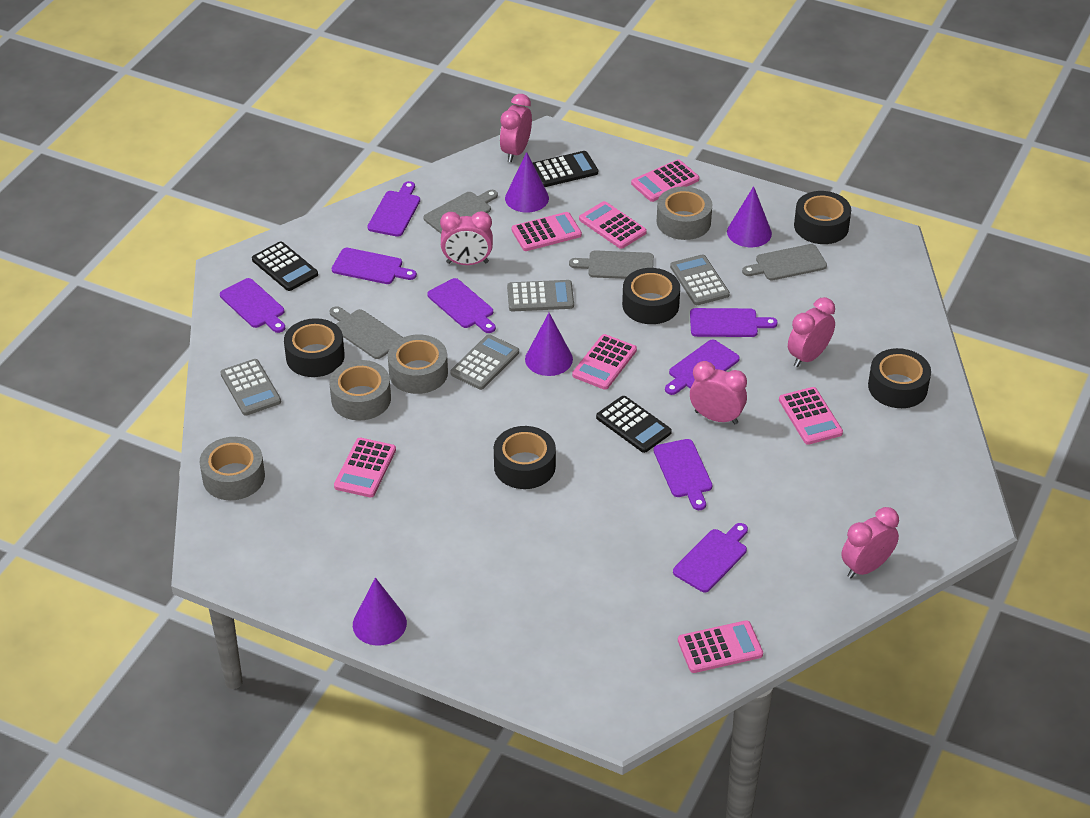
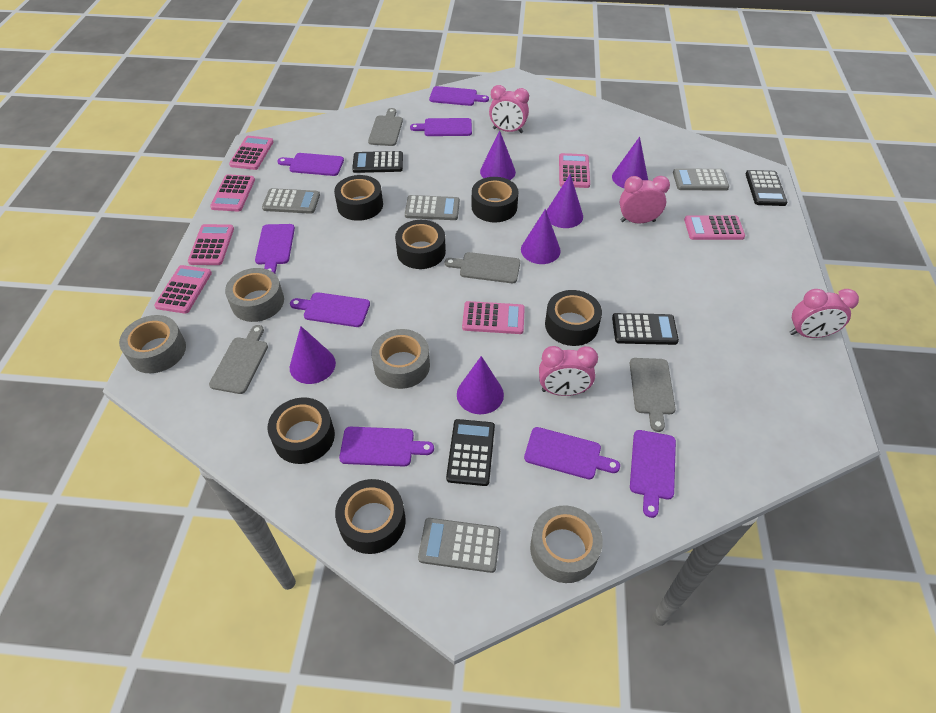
black calculator: [252,241,318,291] [533,151,598,187] [596,396,672,453] = 3 -> [352,151,403,173] [446,419,495,486] [612,313,679,345] [746,170,787,206] = 4
black tape: [284,318,345,377] [494,426,556,489] [622,268,680,324] [794,191,851,244] [868,348,931,408] = 5 -> [268,398,335,464] [334,175,383,221] [335,479,406,554] [395,220,446,269] [472,177,518,222] [545,290,602,346] = 6
pink clock: [440,211,493,265] [500,94,532,162] [690,361,747,424] [788,297,835,367] [841,507,899,578] = 5 -> [489,85,529,133] [539,346,598,396] [619,176,670,224] [790,289,859,338] = 4
purple cone: [353,578,407,646] [505,152,549,212] [525,313,573,376] [727,186,772,247] = 4 -> [290,326,336,384] [457,356,504,414] [480,130,516,180] [521,209,561,264] [547,174,583,228] [612,137,648,189] = 6

